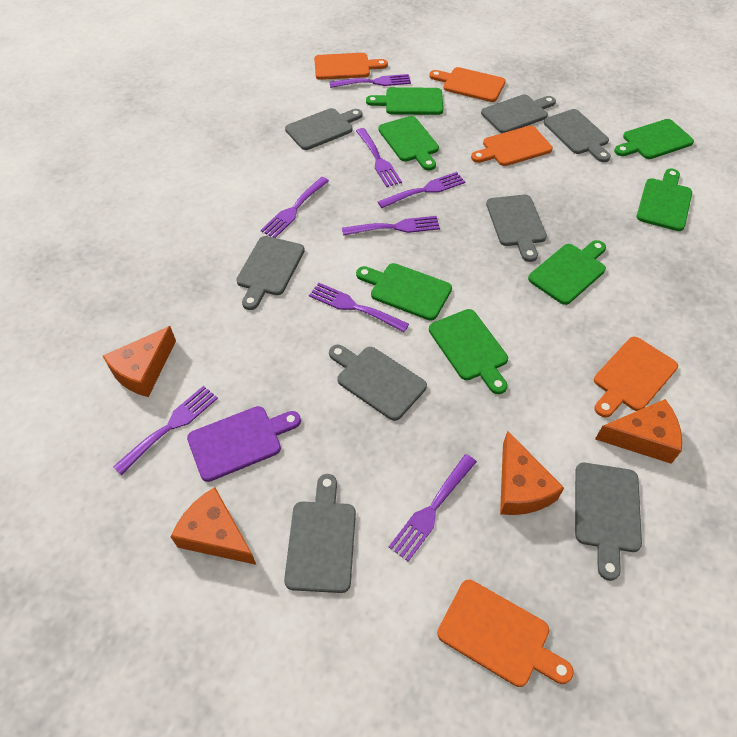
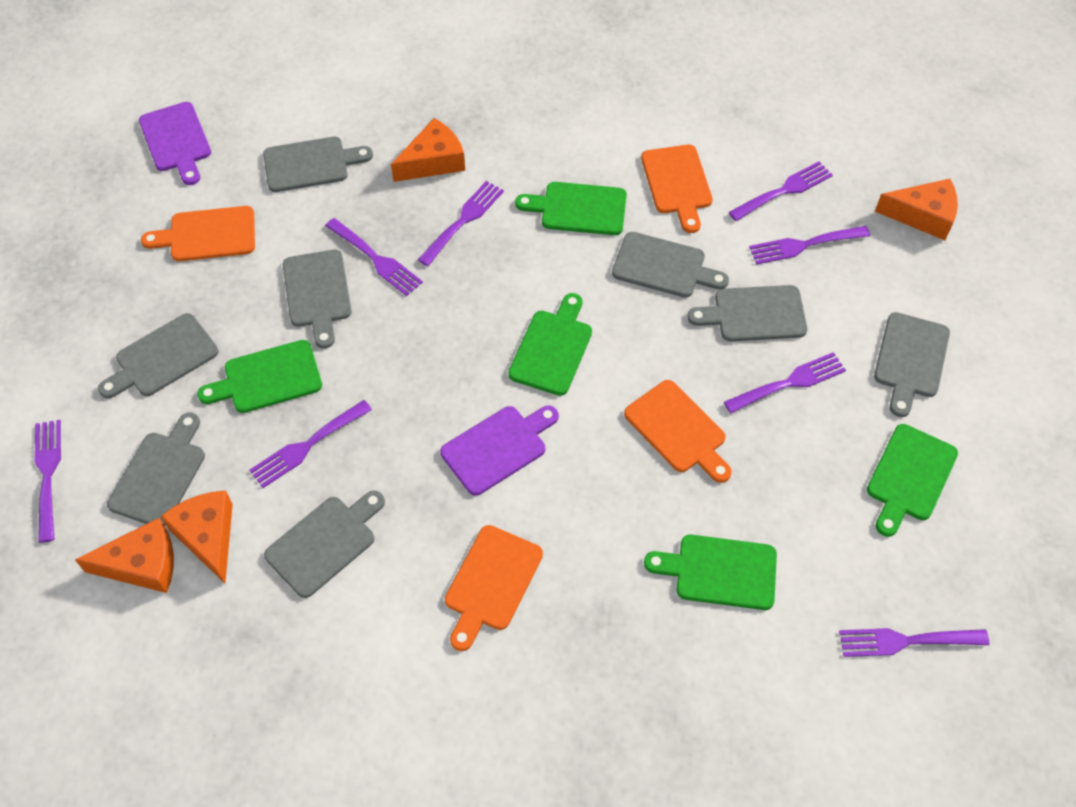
green cutting board: [356,263,452,321] [366,87,443,115] [378,116,439,171] [429,309,508,394] [528,240,606,305] [614,119,694,159] [637,169,692,231] = 7 -> [197,340,322,413] [508,293,592,396] [515,182,627,235] [644,535,777,610] [867,424,958,537] = 5
orange cutting board: [314,53,388,80] [429,67,506,102] [437,580,574,687] [471,126,553,166] [594,337,678,418] = 5 -> [141,206,255,261] [445,525,543,651] [624,380,732,483] [641,145,713,233] = 4
purple cutting board: [187,406,301,482] = 1 -> [139,102,211,185] [440,406,559,496] = 2

